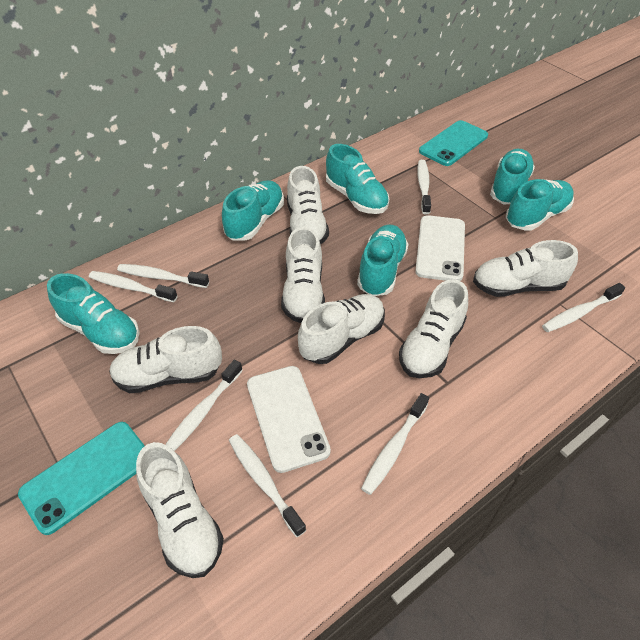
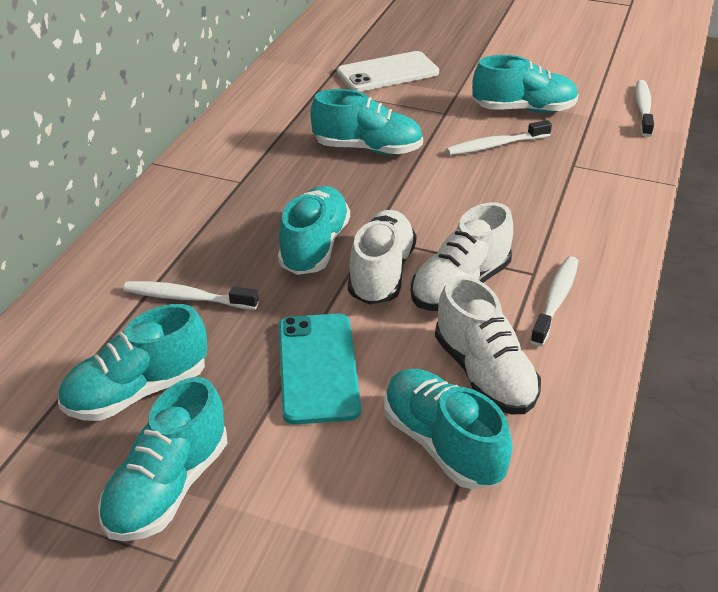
turquoise phone: [18,422,145,535] [419,120,488,166] = 2 -> [279,314,361,425] = 1
white phone: [247,366,331,473] [415,215,465,281] = 2 -> [337,51,439,92] = 1
white shoe: [109,326,222,393] [136,442,224,578] [281,227,325,323] [287,166,329,245] [298,294,385,364] [399,279,468,378] [473,240,578,297] = 7 -> [348,210,417,305] [411,202,513,311] [435,276,541,414] = 3
white toothbrush: [89,271,177,302] [117,264,209,288] [165,360,243,451] [229,434,306,537] [361,393,429,495] [417,160,431,214] [542,283,625,332] = 7 -> [123,281,259,310] [446,120,552,155] [530,256,578,346] [636,80,654,137] = 4

